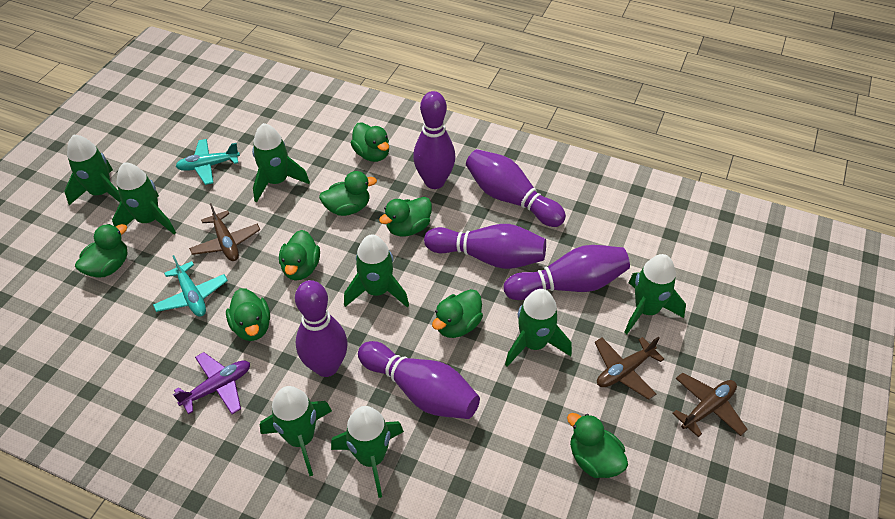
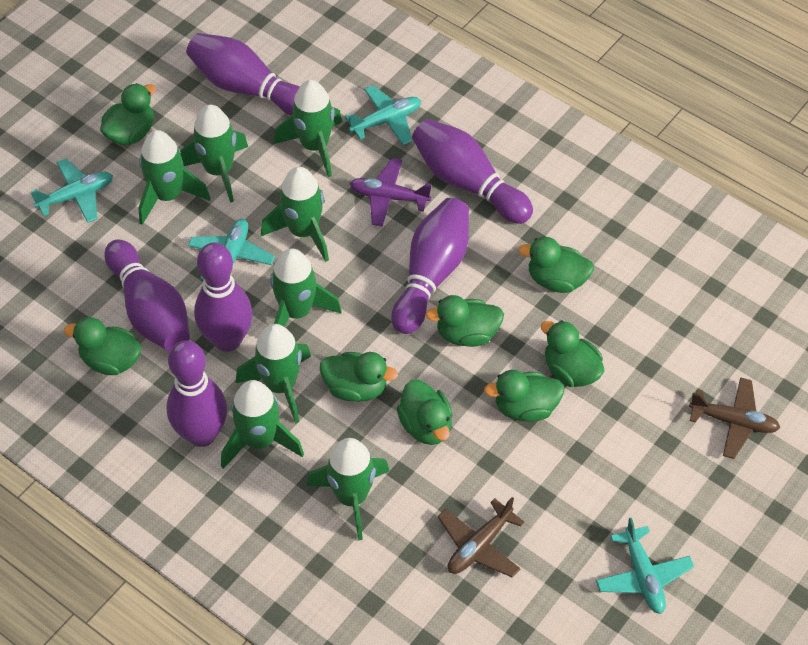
brown plane: [189,203,260,261] [595,337,664,400] [672,372,748,437] = 3 -> [438,497,524,578] [689,377,780,459] = 2
turquoise plane: [153,255,228,317] [175,139,240,185] = 2 -> [31,158,113,223] [188,219,275,280] [345,85,421,145] [596,518,694,614] = 4

